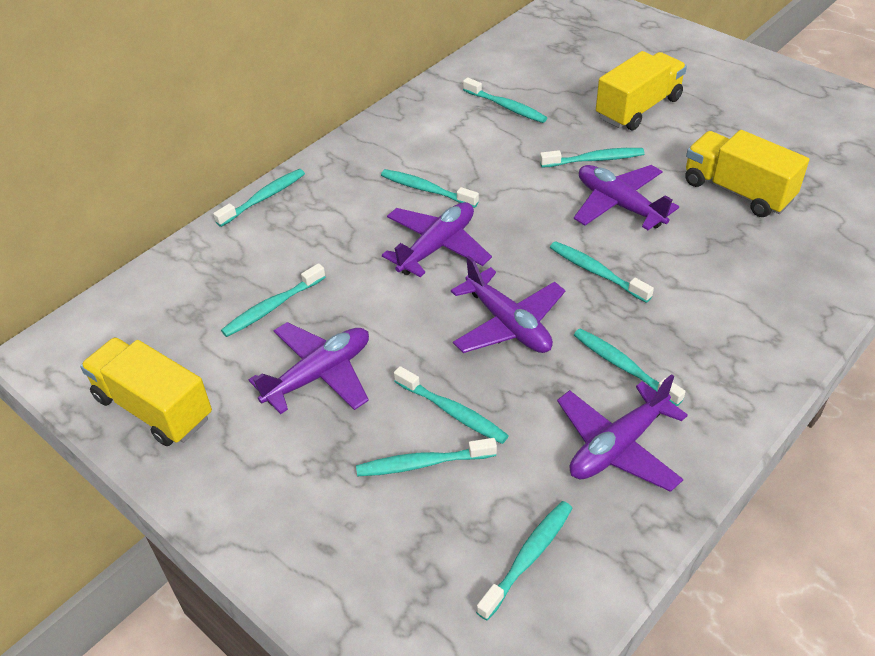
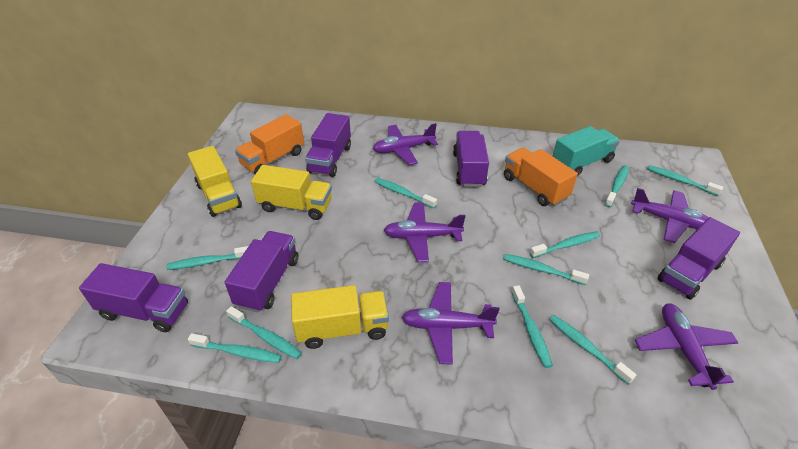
orange truck: none = 0 -> [235,114,304,174] [504,148,578,206] = 2
purple truck: none = 0 -> [79,263,188,332] [225,231,298,312] [305,113,351,177] [453,131,489,187] [657,217,740,300] = 5
turquoise truck: none = 0 -> [553,126,620,176] = 1

